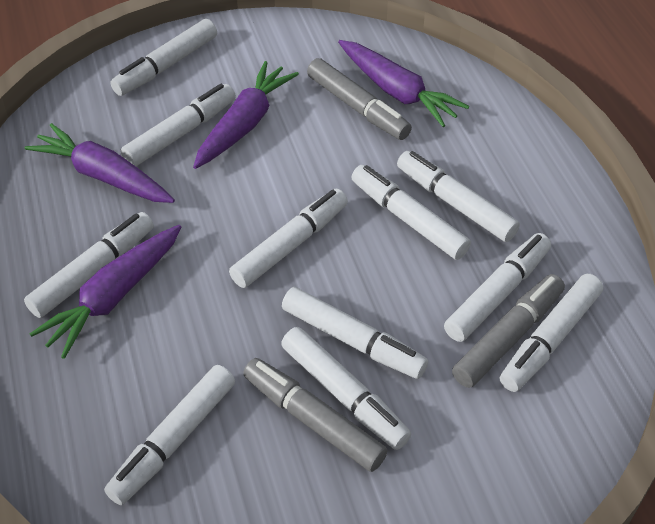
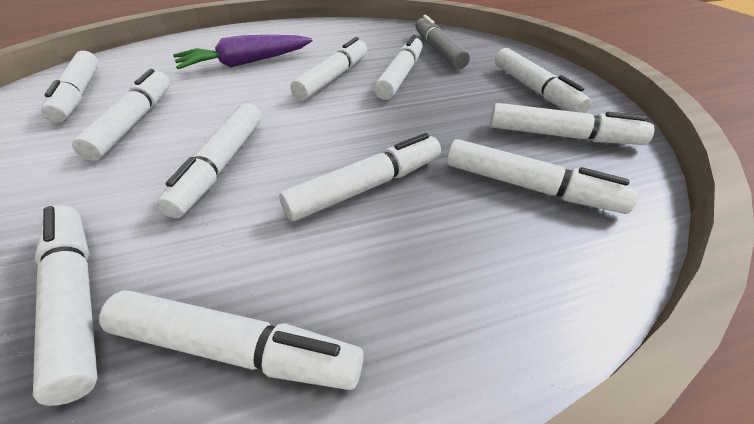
grey marker: [243,358,388,472] [307,58,412,140] [452,274,565,388] = 3 -> [415,15,470,69] = 1
purple carrot: [24,123,175,203] [30,225,181,359] [193,61,299,169] [338,40,469,127] = 4 -> [173,35,313,69] = 1

